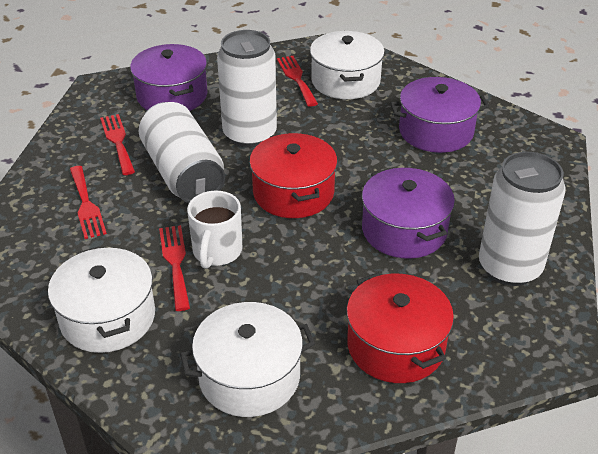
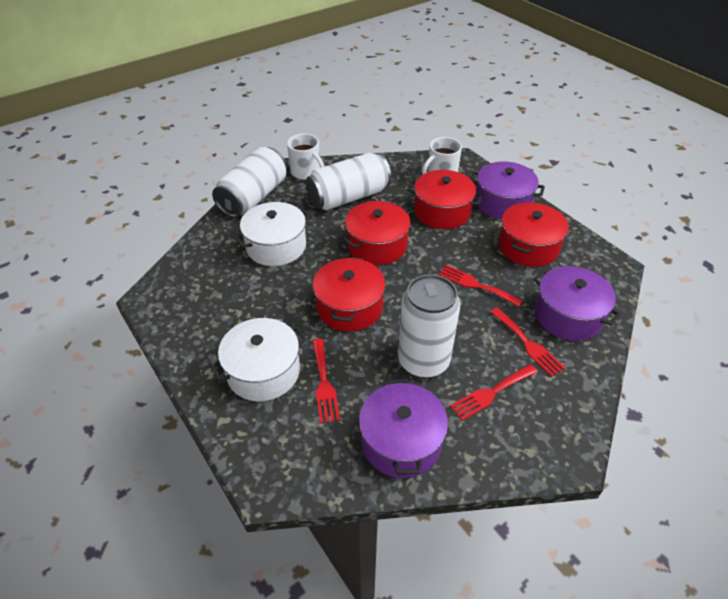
red pot: [249,133,338,218] [347,273,454,383] = 2 -> [313,257,386,332] [343,201,411,265] [407,170,483,229] [498,202,569,267] = 4
white mug: [187,191,243,269] = 1 -> [287,134,324,180] [422,137,462,174] = 2
white pot: [48,246,155,353] [180,302,315,417] [310,31,385,99] = 3 -> [211,318,307,401] [235,202,311,266] = 2

